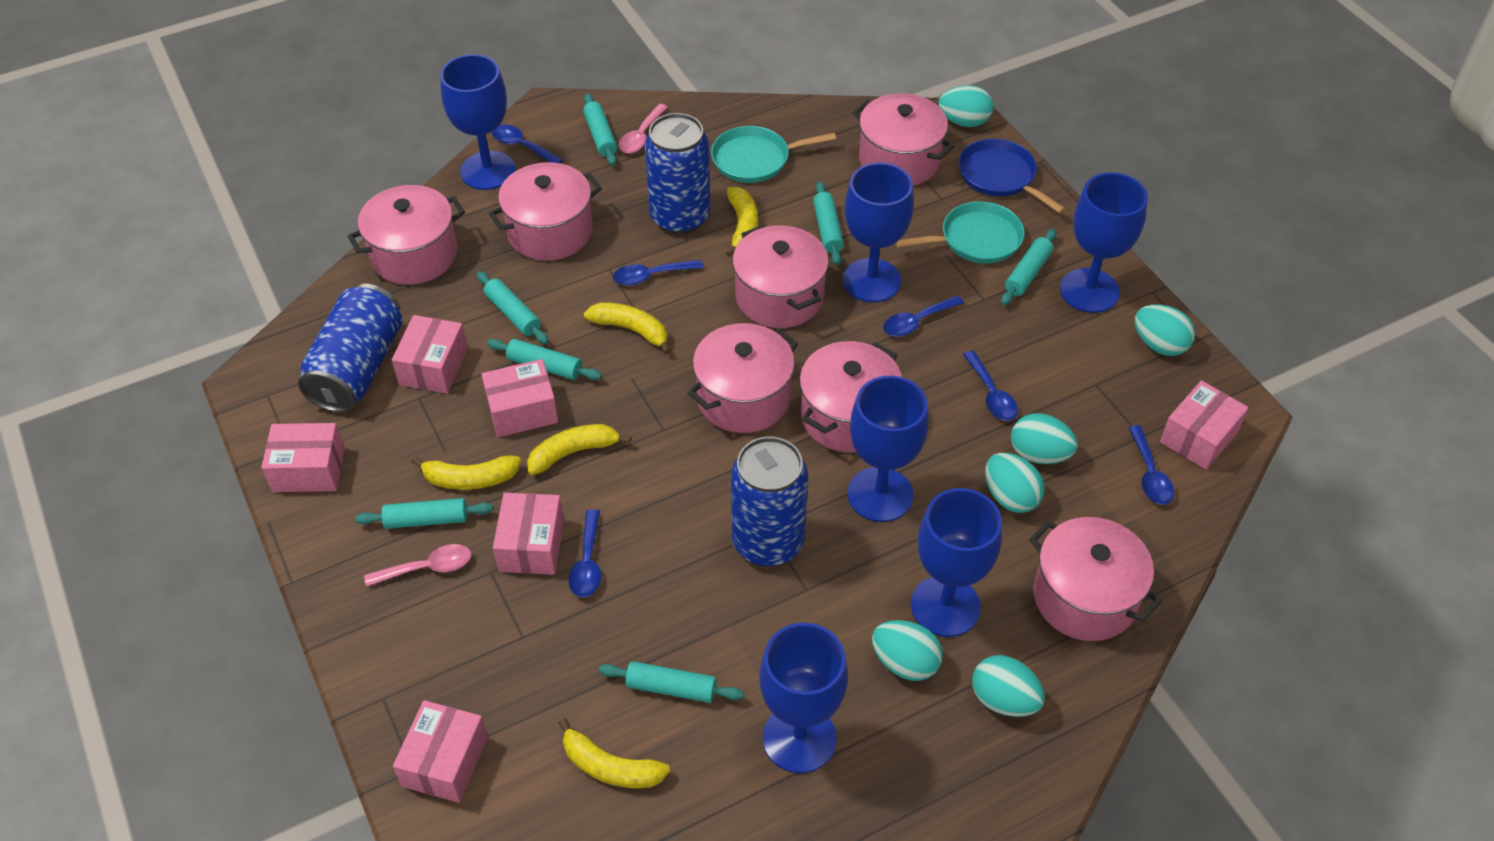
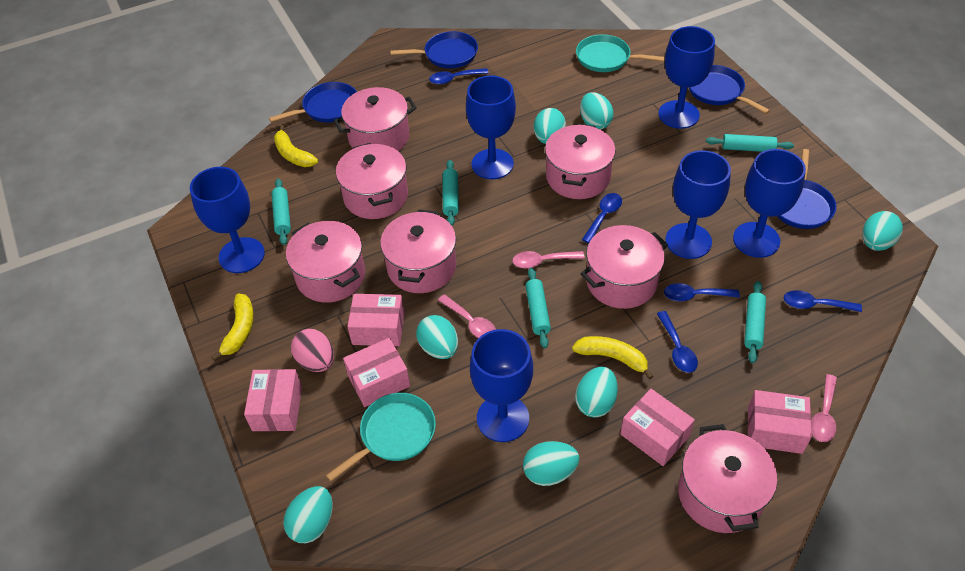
blue can: [298,284,402,412] [645,113,710,234] [731,437,808,566] = 3 -> none = 0
blue pan: [958,139,1065,213] = 1 -> [269,82,357,123] [390,31,478,68] [689,65,770,114] [777,149,836,229] = 4
blue spoon: [492,124,563,163] [569,509,601,597] [613,260,703,286] [883,295,964,337] [963,351,1018,421] [1128,425,1174,505] = 6 -> [429,68,489,84] [582,193,622,243] [657,311,698,373] [664,283,740,301] [784,290,862,312] = 5
pink box: [261,423,345,492] [392,315,468,393] [393,700,488,803] [481,359,558,437] [493,493,564,575] [1160,380,1249,470] = 6 -> [244,369,302,431] [343,338,410,407] [347,294,405,346] [620,389,695,466] [748,390,812,454] = 5
pink egg: none = 0 -> [291,329,334,372] = 1
pink spoon: [364,544,471,587] [619,104,668,153] = 2 -> [438,294,496,338] [512,251,585,268] [811,374,837,442] = 3
turquoise egg: [872,620,943,681] [938,85,993,127] [972,655,1045,717] [985,453,1045,513] [1011,413,1078,464] [1135,304,1195,356] = 6 -> [283,486,333,543] [416,315,458,359] [523,441,579,486] [534,108,566,144] [575,367,618,418] [580,92,614,129] [862,211,903,251] = 7
turquoise rolling pin: [355,498,493,529] [477,271,549,344] [487,339,602,380] [583,93,617,166] [599,661,744,703] [813,181,844,265] [1001,229,1057,305] = 7 -> [271,179,291,245] [442,160,459,226] [525,268,551,348] [706,134,794,152] [744,281,766,363] = 5
yellow banana: [412,455,521,490] [527,424,631,475] [558,718,670,788] [584,303,671,354] [726,187,758,257] = 5 -> [211,293,254,361] [274,125,318,167] [572,336,654,380] = 3

